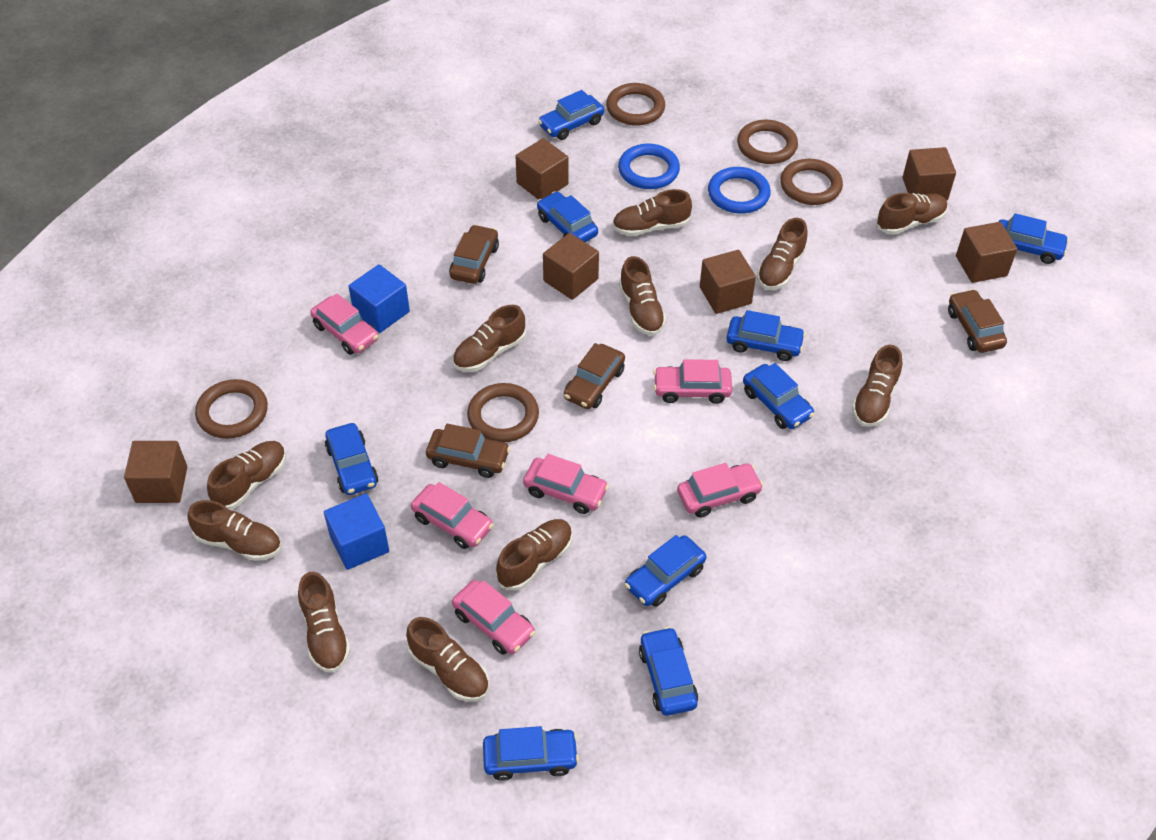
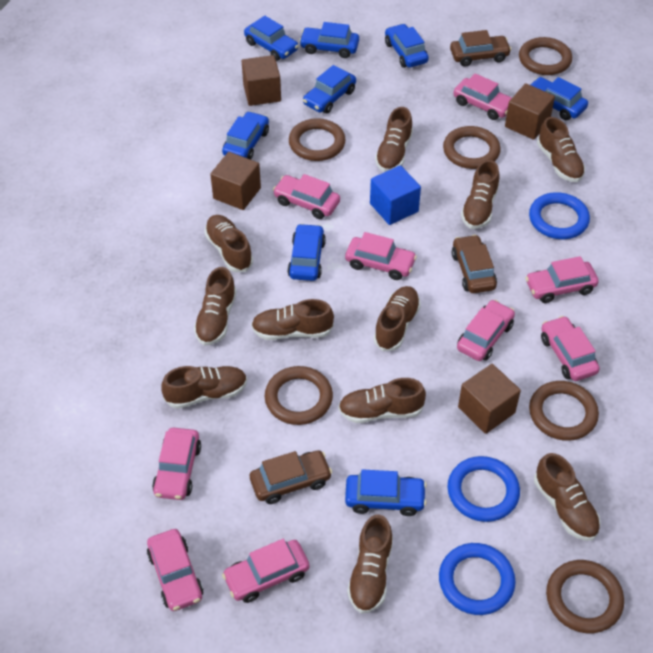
blue car: [325,423,378,495] [483,726,579,781] [537,191,598,242] [538,90,604,140] [625,535,707,607] [639,627,698,716] [727,310,806,361] [743,363,815,429] [998,213,1069,264] = 9 -> [222,111,269,160] [244,16,299,61] [287,223,326,281] [299,22,359,58] [303,65,356,114] [345,469,427,516] [385,24,429,68] [531,77,588,120] = 8
blue cube: [324,494,389,570] [348,264,410,333] = 2 -> [370,165,421,225] = 1
blue ring: [618,144,680,189] [708,167,771,214] = 2 -> [439,543,516,615] [447,456,520,522] [529,192,590,239] = 3
brown car: [426,424,510,478] [449,224,499,284] [564,343,625,409] [948,289,1007,353] = 4 -> [250,450,332,504] [450,30,512,67] [452,235,497,293] = 3
brown cube: [124,441,187,503] [516,138,568,200] [543,233,599,300] [700,250,756,314] [903,147,956,201] [956,222,1017,283] = 6 -> [210,152,261,210] [242,55,281,106] [458,364,521,434] [505,83,555,140] = 4
brown ring: [195,379,268,439] [467,383,539,442] [606,83,665,126] [737,120,798,164] [780,159,843,205] = 5 -> [265,366,333,425] [289,118,346,161] [443,126,501,169] [519,37,572,75] [529,381,599,441] [546,560,624,633] = 6
pink car: [310,293,379,355] [411,482,494,549] [452,580,535,655] [523,454,609,514] [653,359,732,404] [677,463,763,518] = 6 -> [147,529,203,611] [152,428,201,500] [222,539,309,603] [273,174,340,219] [345,232,417,280] [453,73,512,120] [457,300,515,361] [525,256,599,303] [541,316,600,381] = 9

